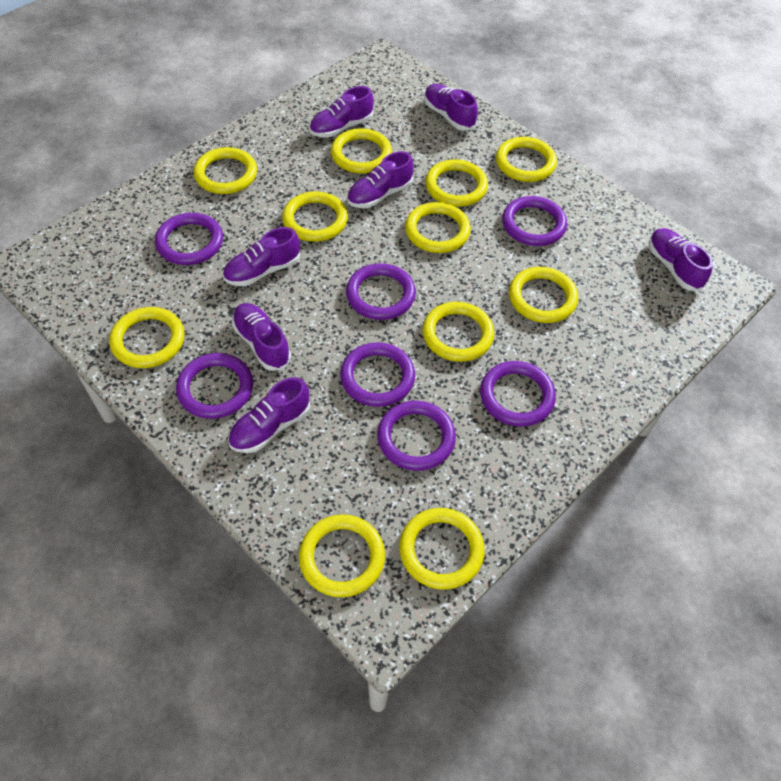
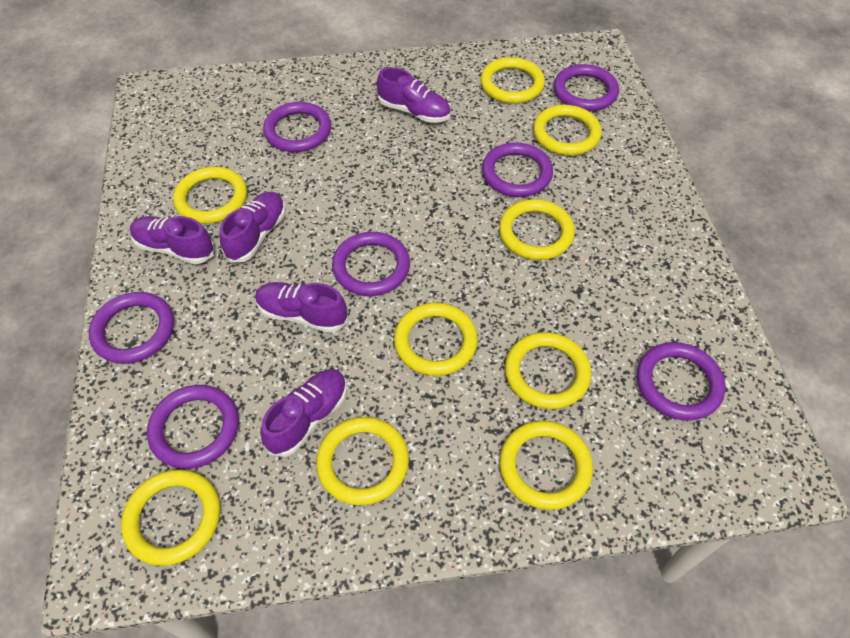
purple shoe: [223,227,300,286] [228,377,311,453] [232,303,291,371] [309,86,374,137] [347,151,414,208] [424,84,478,131] [649,228,713,291] = 7 -> [130,216,214,264] [220,192,286,263] [255,282,348,333] [260,369,347,457] [377,67,451,123] = 5
yellow ring: [109,307,184,368] [194,147,257,194] [282,191,348,242] [299,514,385,597] [331,128,392,173] [399,508,485,590] [405,202,471,253] [422,302,494,362] [425,159,488,207] [496,137,557,182] [509,267,578,323] = 11 -> [121,469,220,566] [173,167,247,224] [316,417,409,505] [394,303,478,376] [480,57,545,104] [499,199,575,260] [500,421,593,510] [505,332,591,409] [533,105,602,156] = 9

